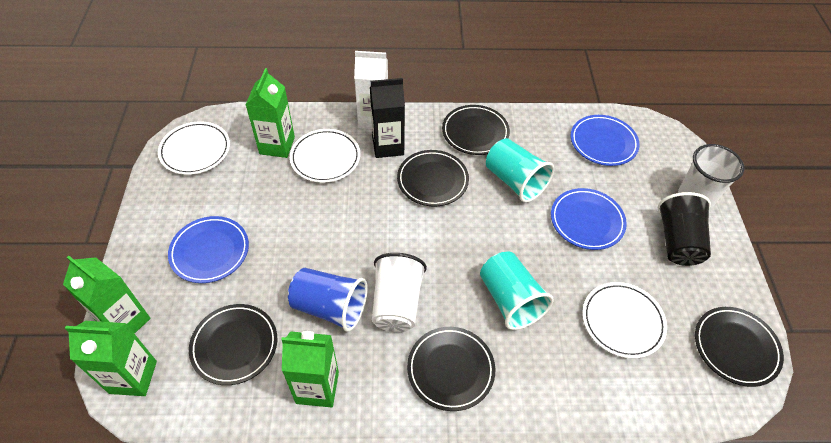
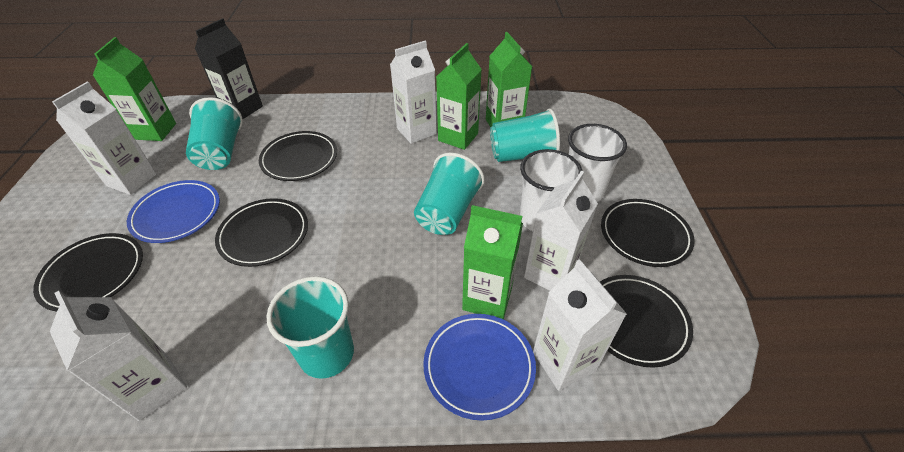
black cup: [658,192,711,266] = 1 -> none = 0
blue cup: [288,268,368,332] = 1 -> none = 0
blue plate: [168,216,249,283] [551,188,627,250] [571,115,640,166] = 3 -> [127,180,220,243] [423,314,536,421] = 2
turquoise cup: [480,252,554,330] [486,138,554,203] = 2 -> [186,97,243,170] [267,276,354,379] [414,153,485,235] [490,108,560,162] = 4
white carton: [354,51,388,129] = 1 -> [50,291,187,421] [52,82,156,195] [390,41,437,144] [524,171,598,290] [533,259,627,391] = 5
white plate: [158,121,230,175] [290,129,360,183] [582,282,667,359] = 3 -> none = 0

